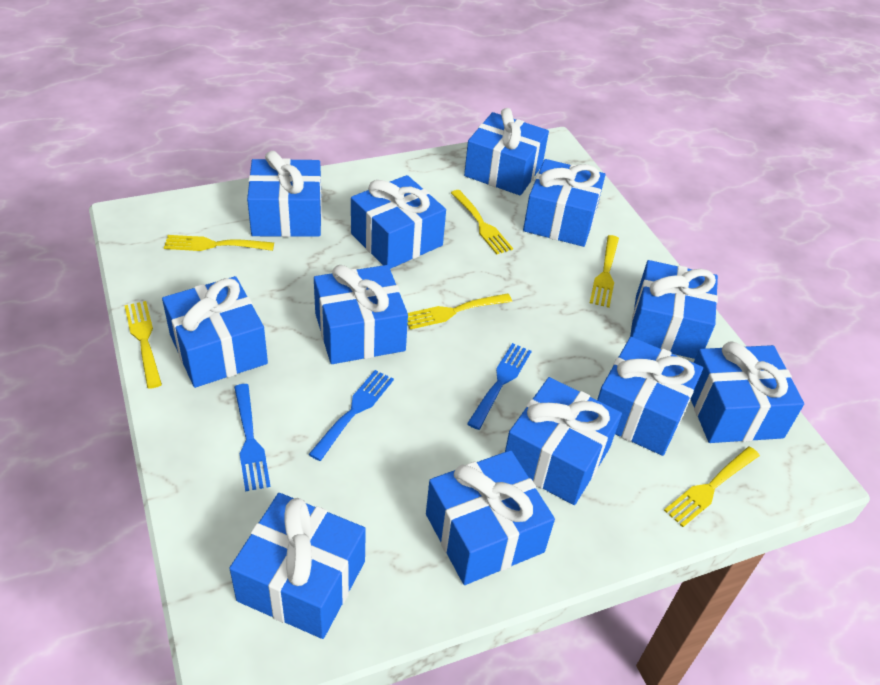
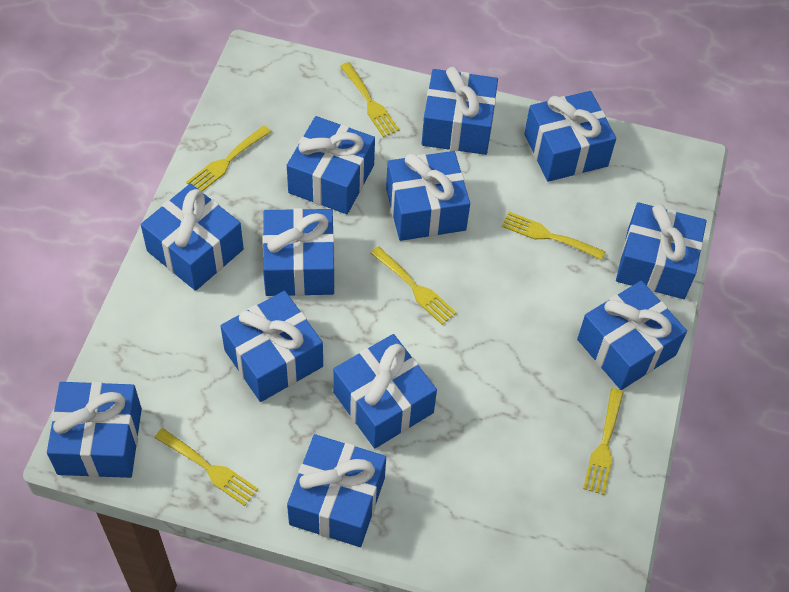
blue fork: [234,384,271,492] [309,370,394,461] [467,343,532,430] = 3 -> none = 0

